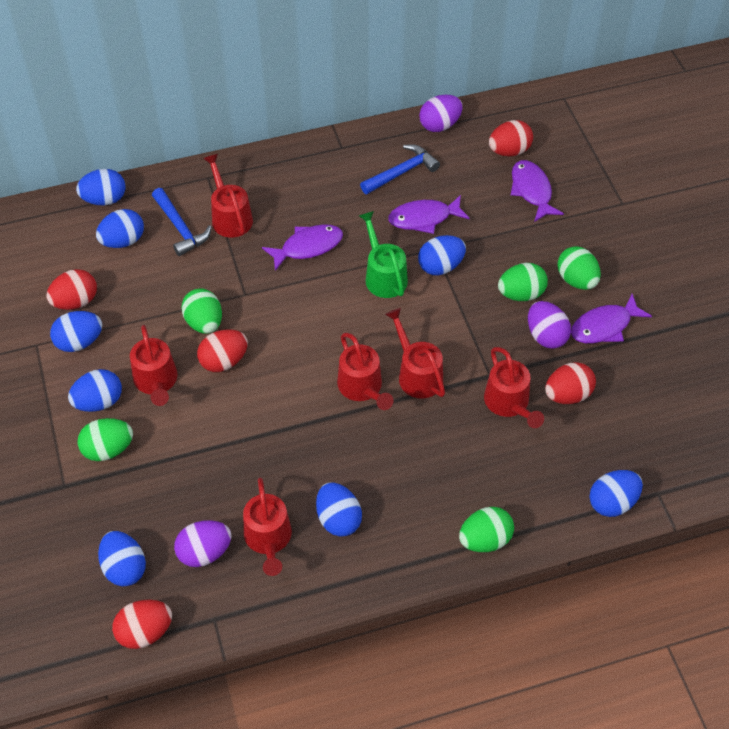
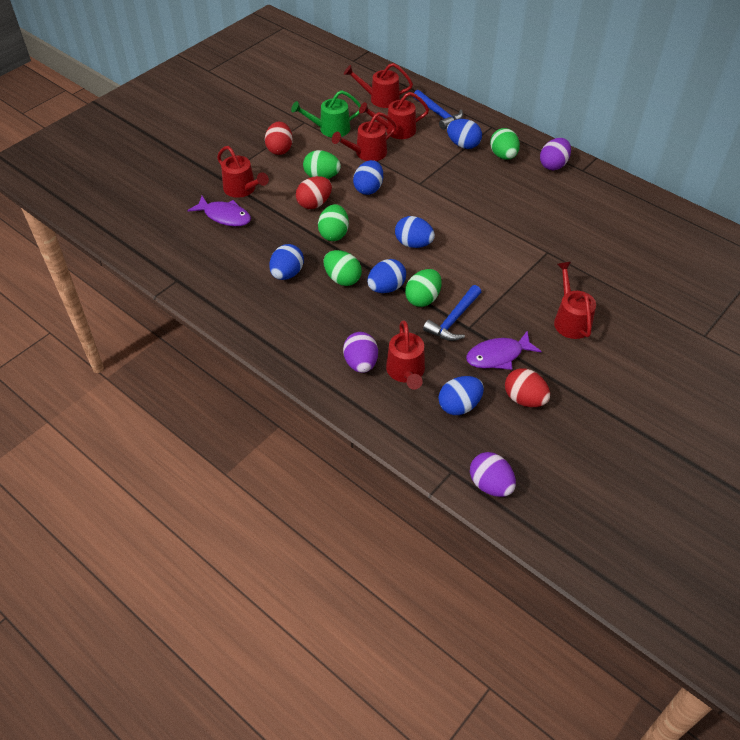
blue egg: [50,311,102,352] [68,369,122,412] [76,169,125,205] [96,209,144,248] [98,531,146,587] [316,482,362,537] [418,235,466,276] [590,470,643,517] = 8 -> [269,244,304,280] [353,160,383,195] [367,259,406,293] [395,216,435,248] [438,376,484,415] [447,119,482,149] = 6
purple fish: [262,224,343,271] [388,195,470,234] [511,160,564,222] [571,294,652,343] = 4 -> [187,196,251,226] [466,331,542,370] = 2
red egg: [46,269,97,310] [112,600,172,649] [197,329,248,372] [489,120,533,156] [545,362,596,404] = 5 -> [265,122,293,155] [296,176,332,209] [505,368,550,407] = 3

